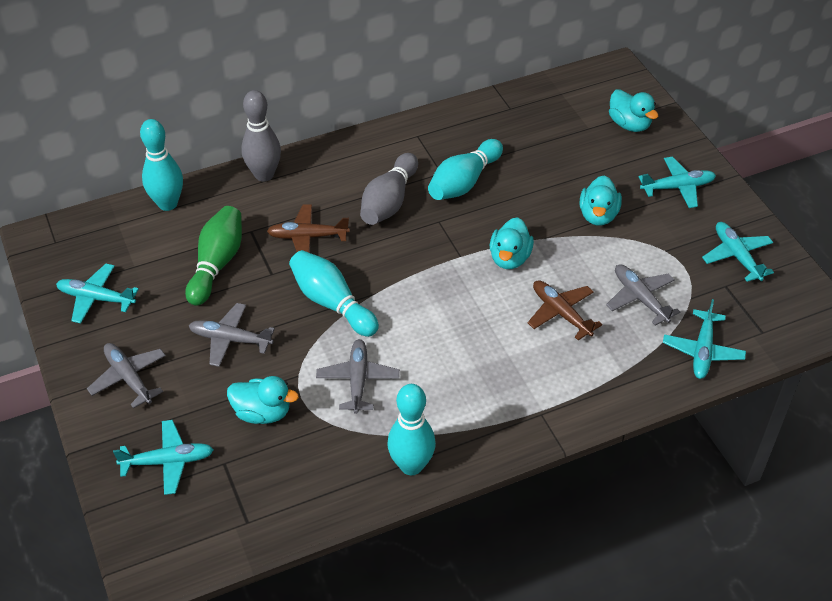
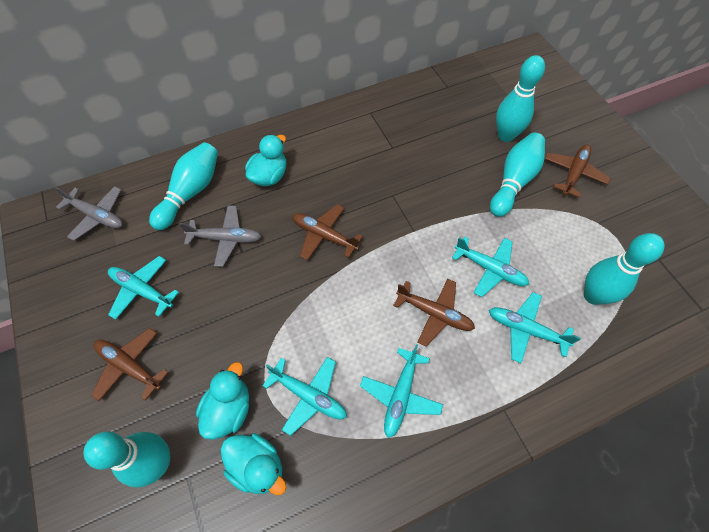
brown plane: [267,204,350,253] [528,280,602,340] = 2 -> [91,328,169,401] [292,204,363,260] [393,279,475,346] [545,145,611,198] = 4
green bowling pin: [185,206,242,306] = 1 -> none = 0
grey bowling pin: [241,90,281,182] [360,153,418,225] = 2 -> none = 0
grey plane: [87,343,166,408] [189,303,275,367] [316,339,400,414] [606,264,680,325] = 4 -> [55,186,123,241] [179,206,262,267] = 2
turquoise bowling pin: [140,119,183,211] [289,250,379,337] [387,384,436,475] [428,139,503,200] = 4 -> [84,431,170,488] [149,142,218,230] [490,133,545,217] [496,55,545,142] [584,233,665,305] = 5
turquoise duck: [227,376,299,424] [490,217,534,269] [580,175,622,226] [609,89,658,132] = 4 -> [196,362,249,440] [221,433,286,495] [245,135,287,186] = 3

